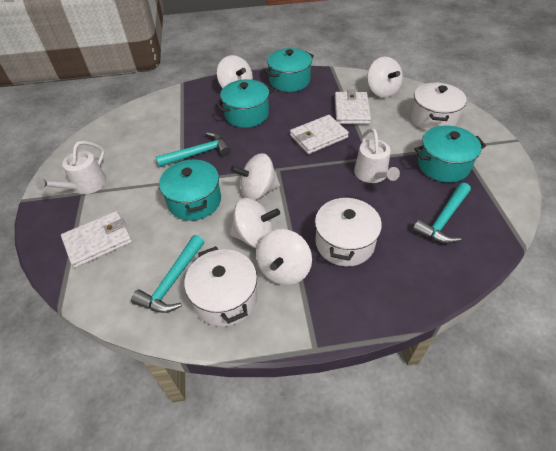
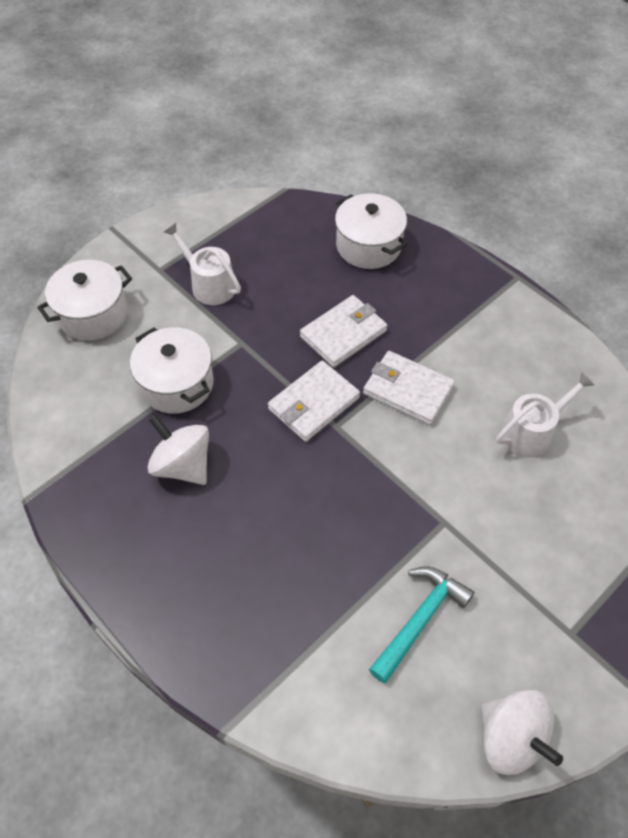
turquoise hammer: [131,235,205,313] [156,132,231,167] [413,182,471,244] = 3 -> [369,566,475,683] = 1
turquoise pot: [159,158,221,221] [215,79,274,128] [264,48,314,92] [414,125,486,182] = 4 -> none = 0
white spinning top: [217,55,253,88] [230,198,280,249] [231,153,280,200] [256,229,312,285] [367,57,403,98] = 5 -> [148,414,209,485] [481,690,563,775] = 2

